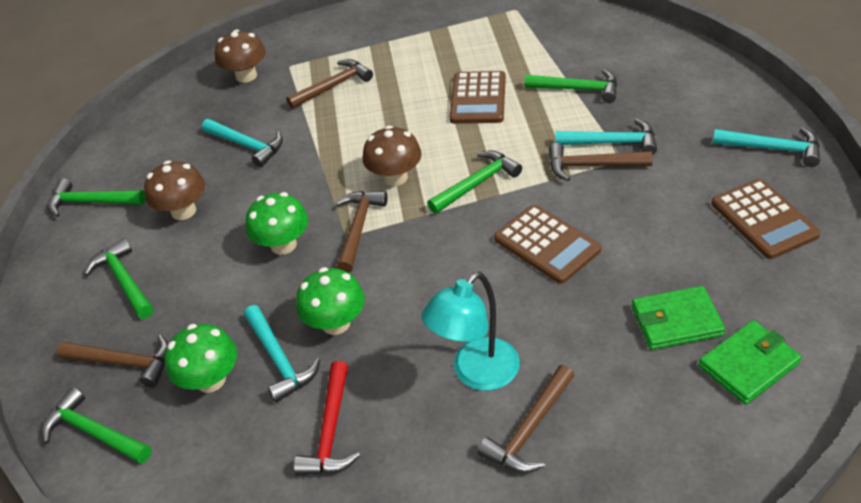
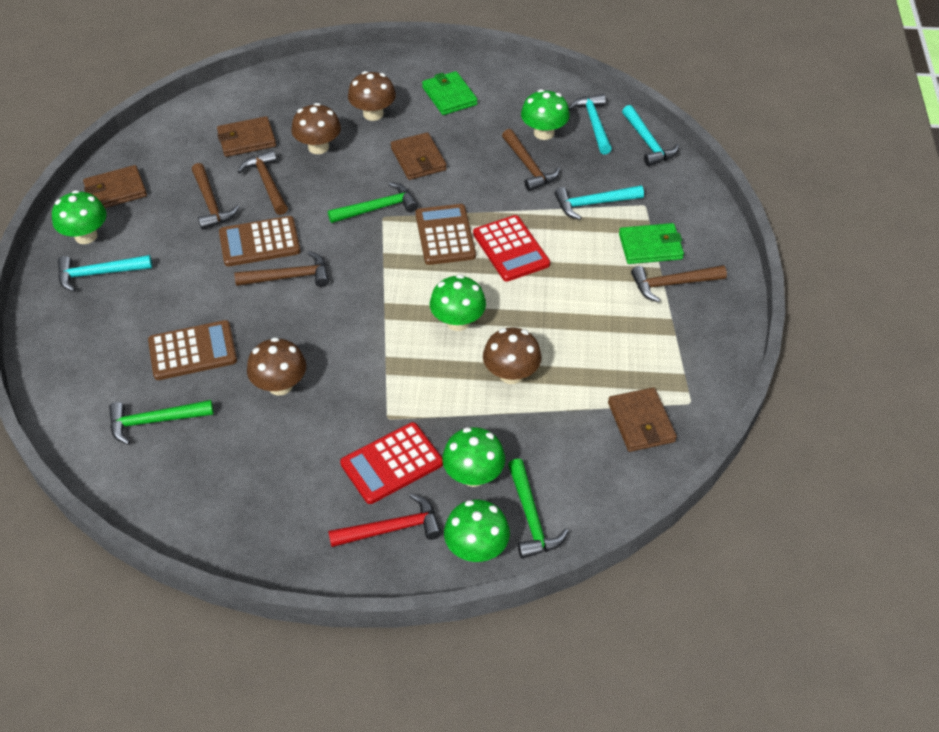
brown mushroom: [144,161,205,220] [215,29,266,83] [362,126,422,186] = 3 -> [247,337,306,396] [292,103,341,154] [348,71,396,121] [483,327,542,384] = 4
brown wallet: none = 0 -> [83,165,147,208] [217,116,276,157] [391,132,447,180] [608,387,677,452] = 4
green hammer: [42,387,152,464] [48,179,146,217] [84,238,153,319] [427,150,522,214] [525,69,617,103] = 5 -> [109,400,214,445] [328,182,418,223] [508,459,569,559] = 3
green mushroom: [164,324,237,393] [245,192,308,255] [296,267,365,335] = 3 -> [52,190,107,244] [430,275,486,331] [442,427,505,487] [444,500,510,562] [521,89,570,140] = 5
red calculator: none = 0 -> [340,422,443,504] [473,215,550,281] = 2
turquoise lamp: [422,272,520,391] = 1 -> none = 0

